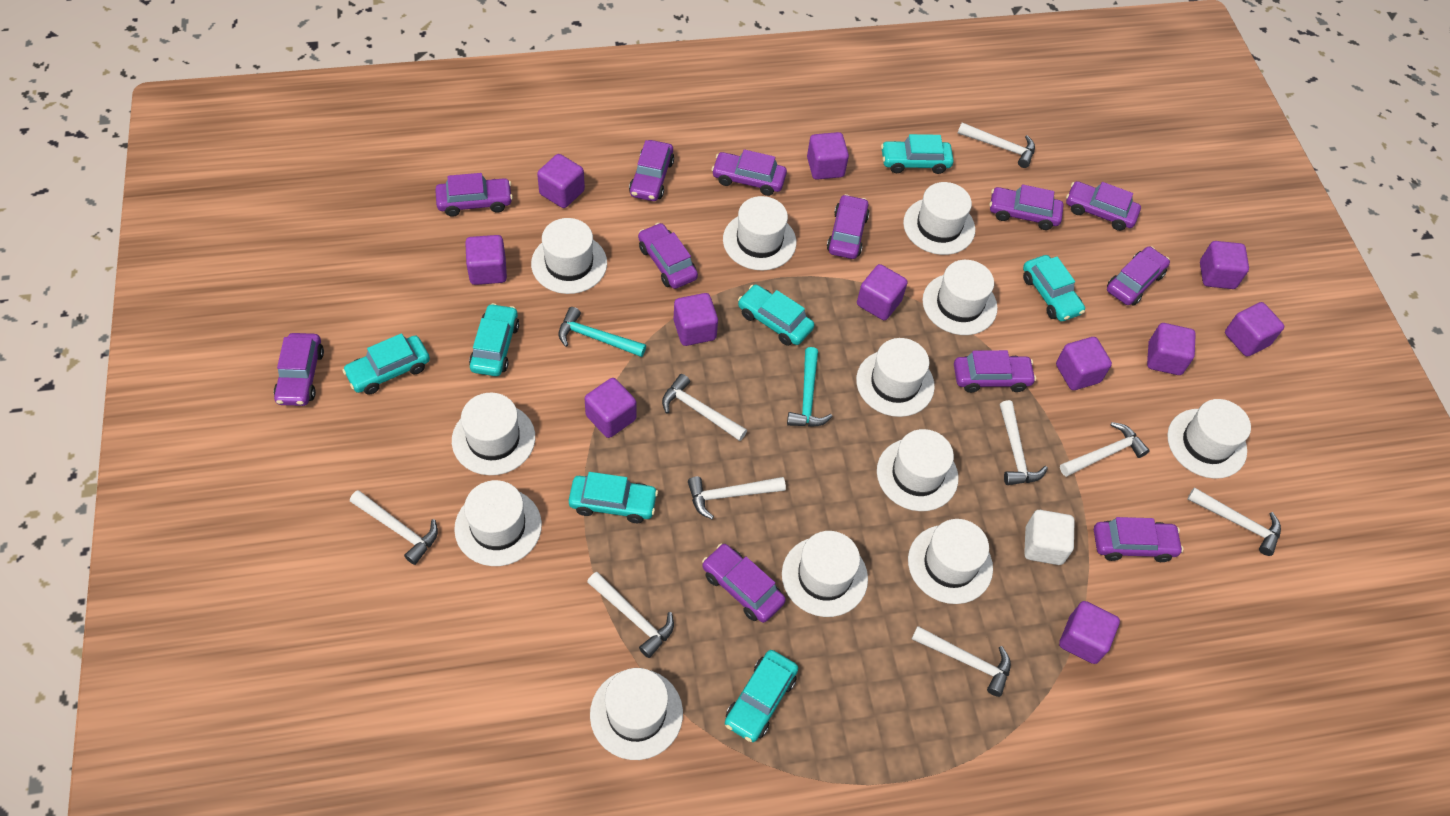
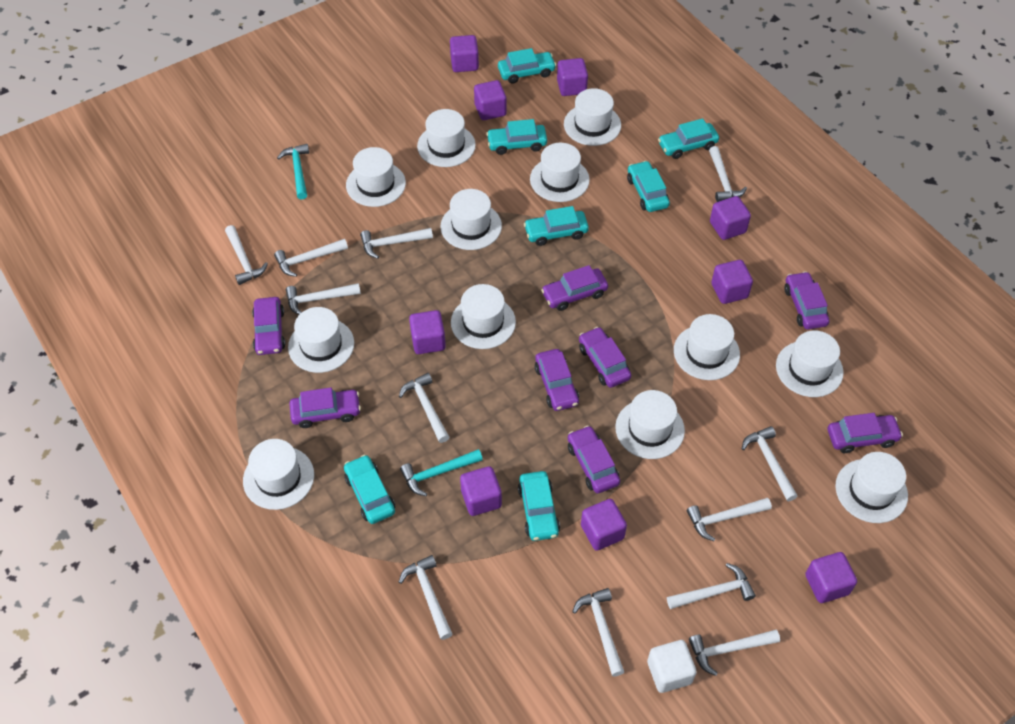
purple car: [274,333,324,406] [435,173,513,217] [629,140,674,201] [638,223,698,289] [702,544,786,623] [712,149,787,196] [827,194,869,259] [954,350,1036,393] [989,184,1063,230] [1066,181,1141,231] [1094,517,1183,562] [1107,246,1170,306] = 12 -> [252,297,285,355] [289,387,361,428] [535,349,579,411] [541,265,608,311] [568,425,620,493] [579,327,631,388] [784,271,829,329] [828,413,903,453] = 8
purple cube: [465,235,507,285] [537,154,585,208] [585,378,636,438] [674,293,718,346] [807,132,849,180] [857,264,908,320] [1056,337,1112,390] [1059,601,1120,664] [1147,323,1196,375] [1200,241,1249,289] [1225,302,1284,357] = 11 -> [409,310,446,354] [450,35,479,72] [460,466,502,516] [474,80,506,120] [557,58,588,96] [581,499,627,551] [710,196,751,240] [711,260,753,304] [805,552,857,603] = 9
white hammer: [350,490,438,565] [587,572,674,658] [662,374,747,441] [688,476,786,519] [912,626,1011,697] [958,123,1035,168] [1000,400,1048,485] [1060,422,1150,477] [1187,487,1281,556] = 9 -> [225,225,268,285] [274,239,348,277] [286,283,361,315] [360,228,433,259] [399,373,449,443] [399,555,452,640] [572,588,624,676] [667,563,756,609] [687,498,772,541] [689,629,780,676] [709,146,747,202] [742,426,798,501] = 12

